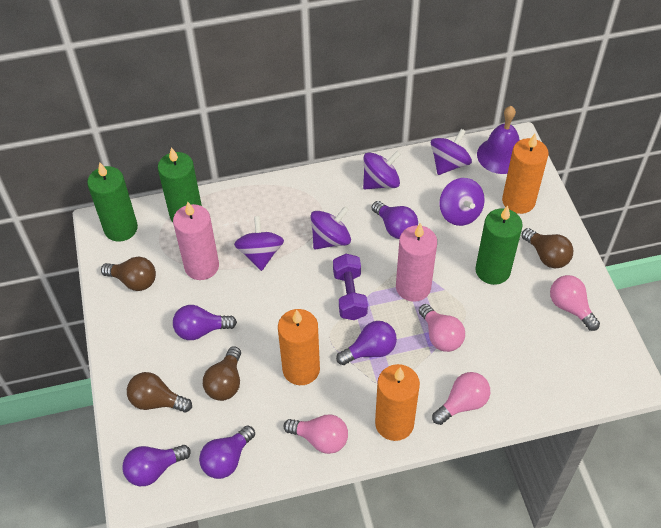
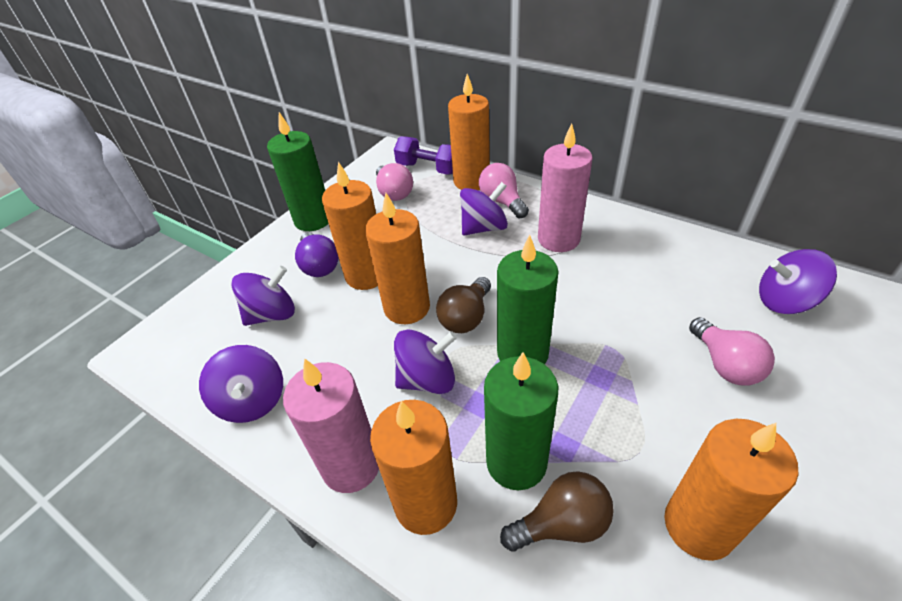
brown light bulb: [101,256,156,291] [127,372,192,412] [203,346,241,401] [522,228,573,268] = 4 -> [436,277,491,333] [500,471,614,552] = 2
orange candle: [278,309,320,385] [375,364,420,441] [502,134,549,214] = 3 -> [322,162,378,290] [365,193,430,324] [370,400,457,535] [448,74,490,190] [664,419,798,561] = 5
pink light bulb: [284,414,348,454] [419,304,465,352] [432,372,490,425] [550,275,600,331] = 4 -> [376,163,413,201] [479,163,529,218] [689,317,775,386] = 3
purple bell: [477,106,520,174] = 1 -> none = 0
purple light bulb: [122,445,191,486] [173,305,237,340] [199,425,255,479] [336,321,397,365] [372,201,418,239] = 5 -> [295,232,339,277] = 1

